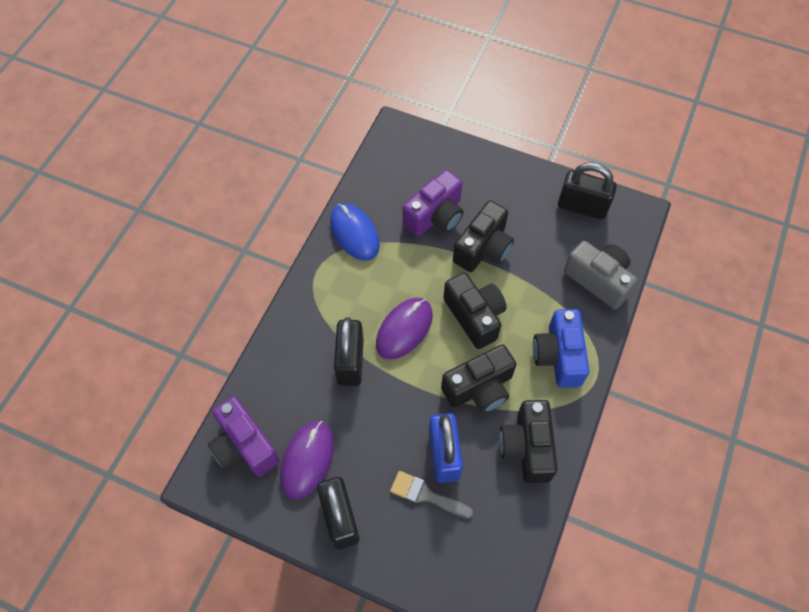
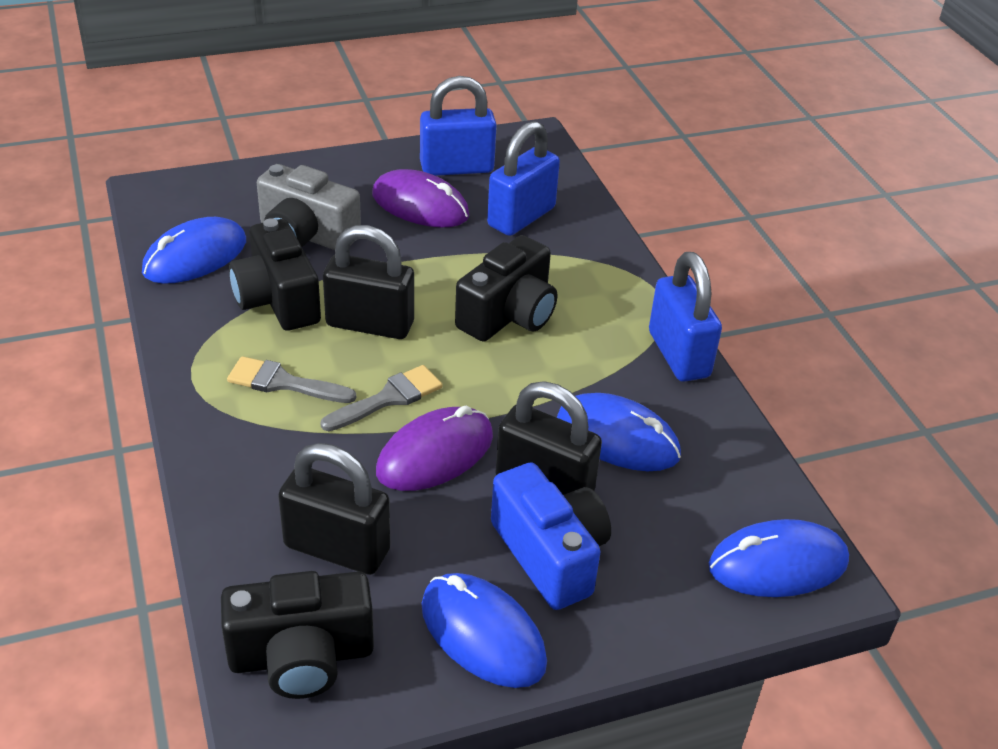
black camera: [441,344,516,413] [443,273,507,349] [453,200,514,272] [499,400,558,483] = 4 -> [221,571,374,699] [229,218,321,331] [455,235,557,342] = 3
blue mouse: [330,203,380,261] = 1 -> [142,217,246,284] [421,573,547,688] [557,393,681,471] [709,519,849,597] = 4
blue padlock: [428,413,463,483] = 1 -> [420,76,497,176] [487,121,560,236] [649,252,722,382] = 3
grey brush: [390,471,473,518] = 1 -> [227,356,356,403] [321,365,443,431] = 2
purple camera: [208,397,280,477] [403,170,464,237] = 2 -> none = 0

